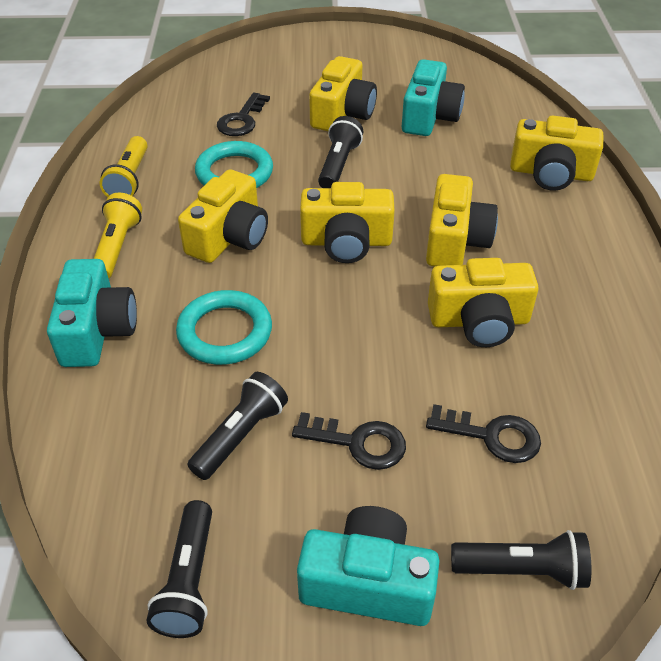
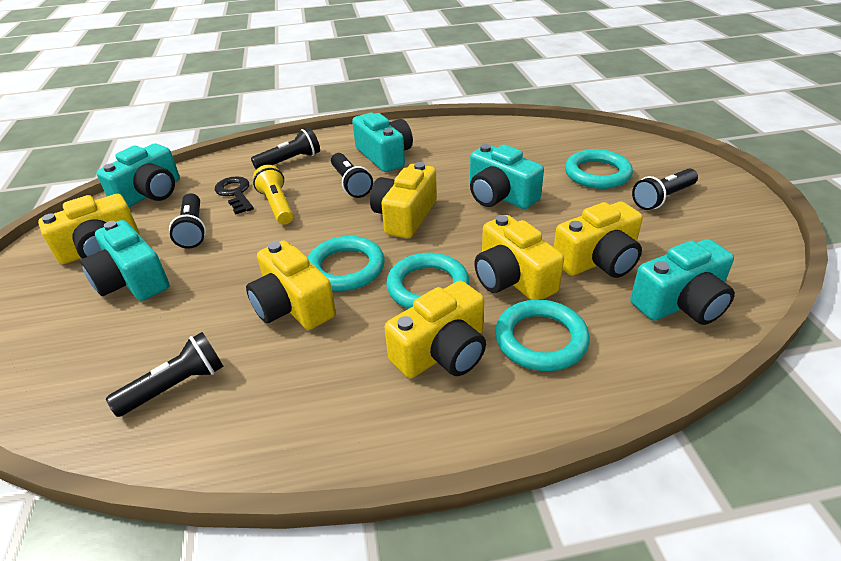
black flashlight: [147,500,212,638] [187,372,288,480] [318,116,363,188] [451,530,591,590] = 4 -> [106,332,224,417] [169,193,206,249] [251,128,320,169] [331,153,373,198] [632,169,698,210] = 5
black key: [217,93,270,136] [292,412,406,470] [426,404,541,463] = 3 -> [215,176,254,214] = 1
turquoise camera: [47,259,137,367] [297,506,440,626] [402,59,465,136] = 3 -> [80,220,170,301] [97,143,180,207] [352,113,413,172] [470,144,544,209] [630,239,735,325] = 5
turquoise ring: [176,290,272,365] [195,141,273,188] = 2 -> [307,236,385,291] [386,253,469,309] [495,300,590,371] [565,149,633,189] = 4
yellow flashlight: [94,193,142,278] [99,136,148,197] = 2 -> [253,165,293,225] = 1

